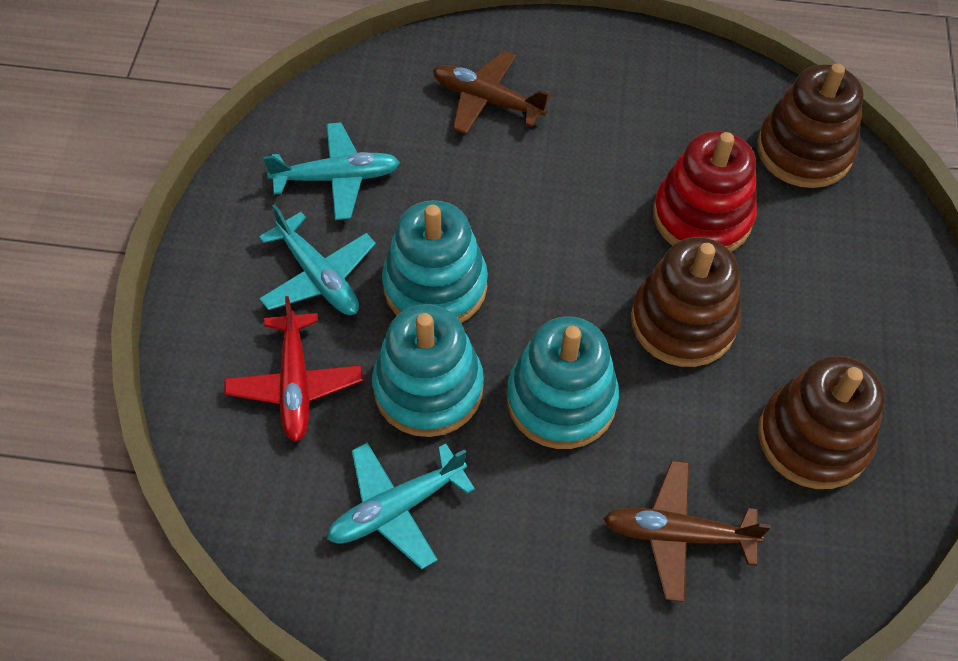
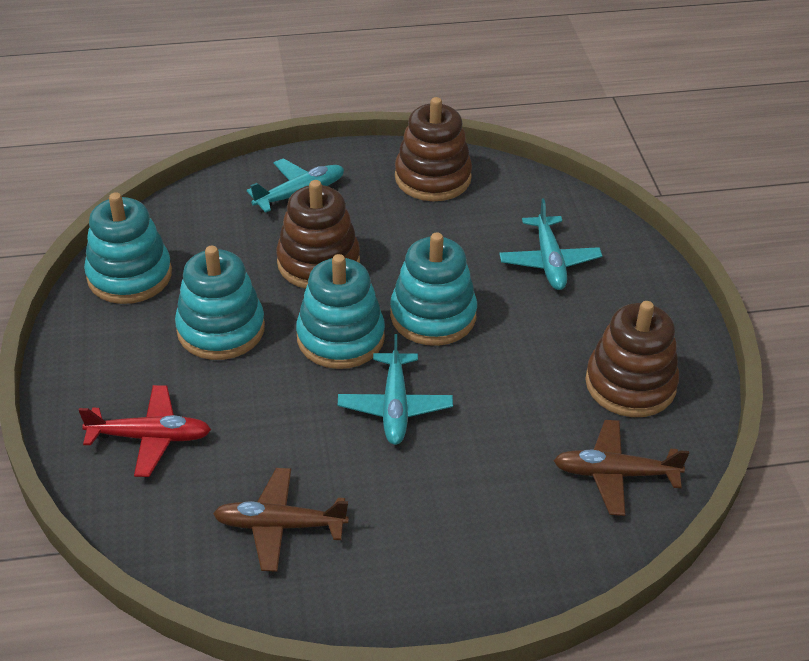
red stacking toy: [653,131,757,252] = 1 -> none = 0
turquoise stacking toy: [372,304,484,437] [382,200,488,323] [507,316,619,449] = 3 -> [84,192,172,304] [175,246,265,360] [296,254,385,369] [390,232,477,346] = 4

